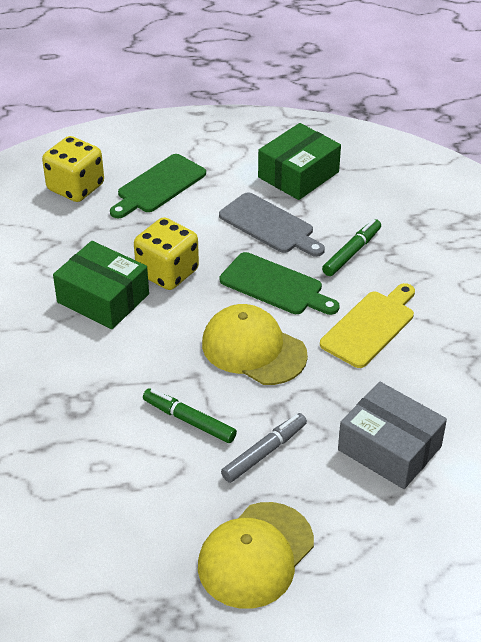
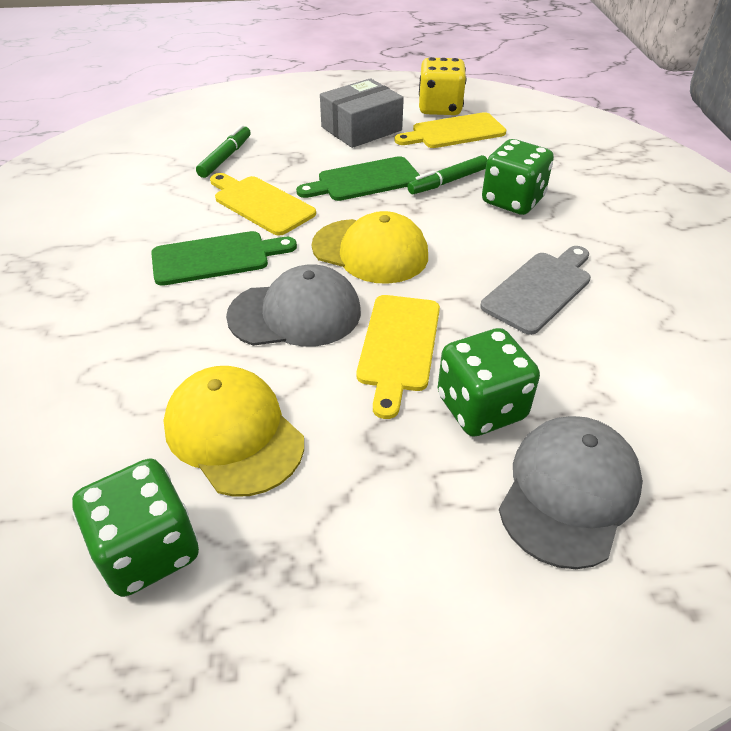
green box: [53,241,149,329] [258,123,341,200] = 2 -> none = 0
green dice: none = 0 -> [72,458,199,597] [438,328,540,437] [482,139,554,215] = 3
grey cap: none = 0 -> [226,265,361,347] [499,416,643,569] = 2
grey marker: [221,413,307,483] = 1 -> none = 0
yellow cutting board: [320,283,415,368] = 1 -> [210,173,316,236] [357,295,440,419] [395,112,506,148] = 3
yellow dice: [42,136,104,202] [134,217,199,290] = 2 -> [419,57,466,115] = 1

